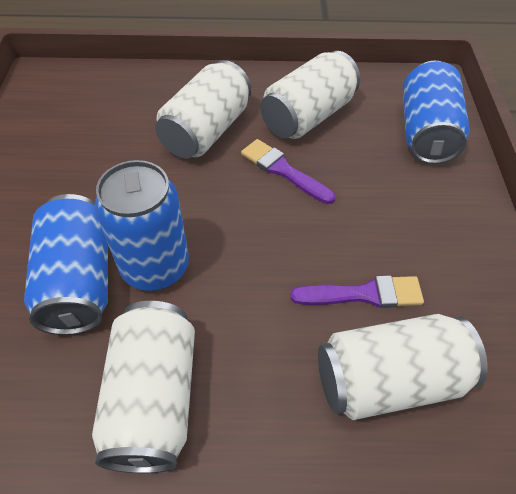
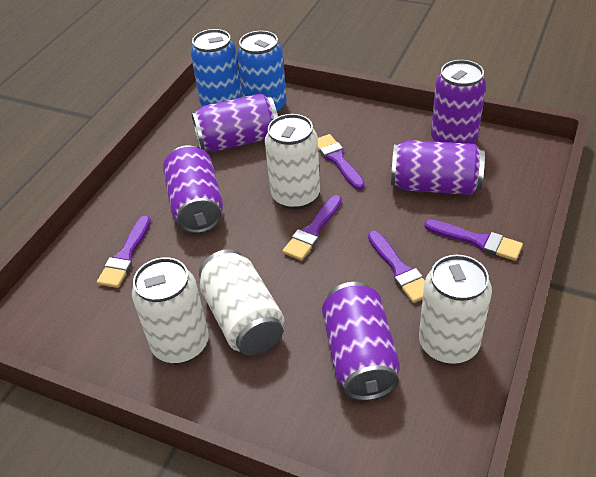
blue can: [24,194,108,335] [95,160,189,291] [403,61,470,164] = 3 -> [191,29,242,106] [237,31,287,114] = 2
purple brush: [241,139,335,204] [290,276,424,308] = 2 -> [97,216,151,288] [282,195,342,261] [318,134,365,190] [368,231,425,303] [424,219,523,261] = 5
purple can: none = 0 -> [163,145,223,233] [192,93,278,152] [322,282,400,401] [391,140,485,195] [431,60,486,144] = 5

